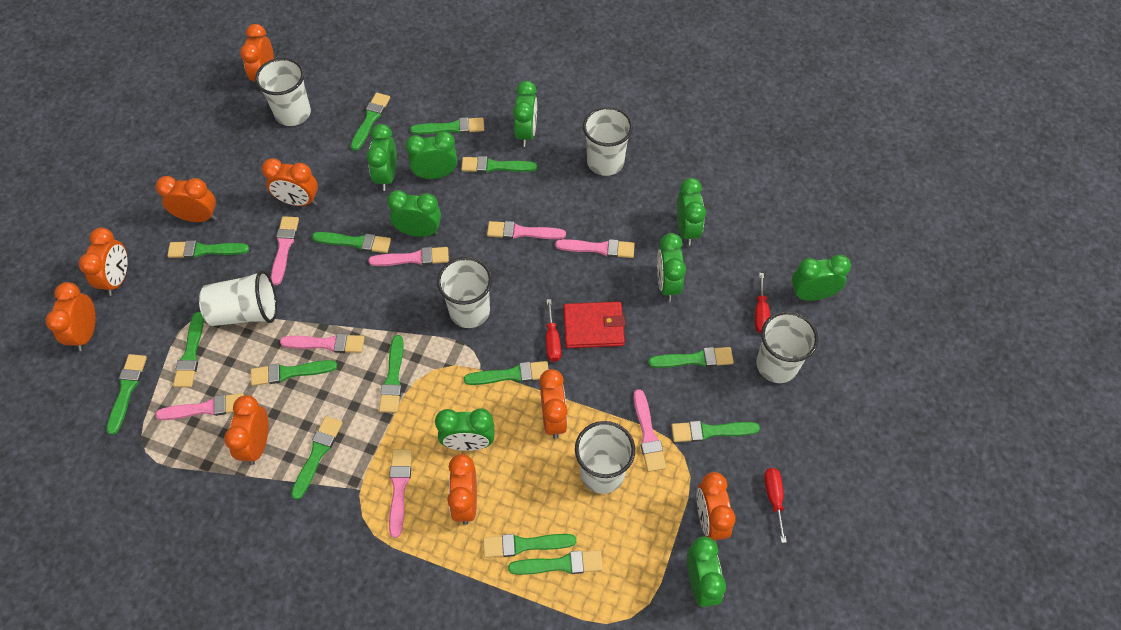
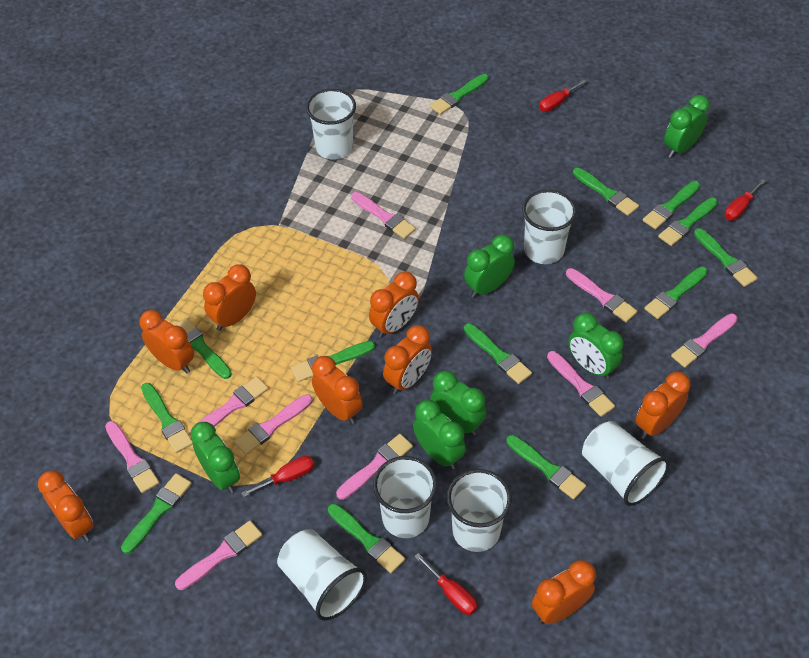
green brush: [106,354,147,435] [167,240,249,258] [173,312,204,387] [251,360,337,386] [291,416,343,500] [312,232,391,253] [351,93,390,151] [379,335,404,413] [410,117,484,134] [461,156,537,173] [464,361,549,385] [483,534,576,558] [508,550,603,575] [648,347,734,368] [671,421,760,442] = 15 -> [121,473,192,554] [141,383,193,453] [174,318,232,379] [291,341,375,382] [328,503,405,573] [430,74,489,115] [464,323,532,384] [506,435,586,499] [573,168,639,216] [643,181,700,229] [644,267,708,319] [658,198,718,246] [694,228,758,287] = 13
green clock: [367,124,397,191] [387,190,441,237] [405,131,457,179] [435,408,494,451] [513,81,537,147] [657,233,686,301] [677,178,706,246] [687,537,726,608] [792,255,851,301] = 9 -> [190,422,240,494] [413,400,466,470] [430,370,486,436] [464,235,515,298] [568,313,624,380] [664,95,710,158] = 6
orange clock: [45,282,96,351] [79,228,128,296] [156,176,217,222] [224,395,269,465] [240,24,274,82] [262,158,318,206] [447,454,477,525] [539,369,568,439] [697,472,736,542] = 9 -> [38,470,94,541] [140,310,194,374] [203,264,256,331] [312,356,363,424] [369,272,419,338] [383,325,432,394] [532,560,596,624] [636,372,690,439] = 8
pink brush: [155,393,244,420] [271,216,299,285] [280,334,364,353] [369,247,449,266] [389,449,412,538] [487,221,566,239] [555,239,635,258] [634,389,666,472] = 8 -> [105,421,159,493] [175,521,262,590] [190,376,268,434] [234,394,312,455] [336,434,413,500] [351,192,416,239] [547,351,615,417] [566,268,638,322] [671,314,738,368] = 9
red screwdriver: [546,299,561,362] [755,273,770,333] [764,468,787,543] = 3 -> [241,456,314,497] [414,553,477,615] [539,79,587,112] [725,179,765,220] = 4
red wallet: [563,302,625,348] = 1 -> none = 0

